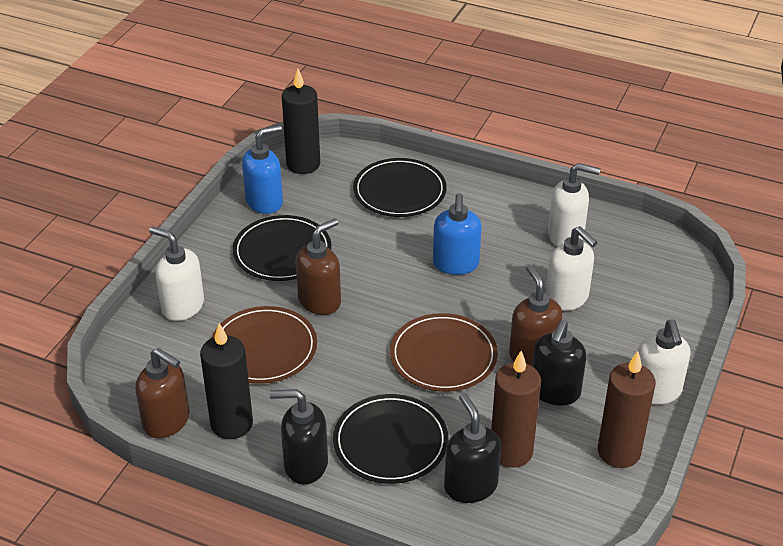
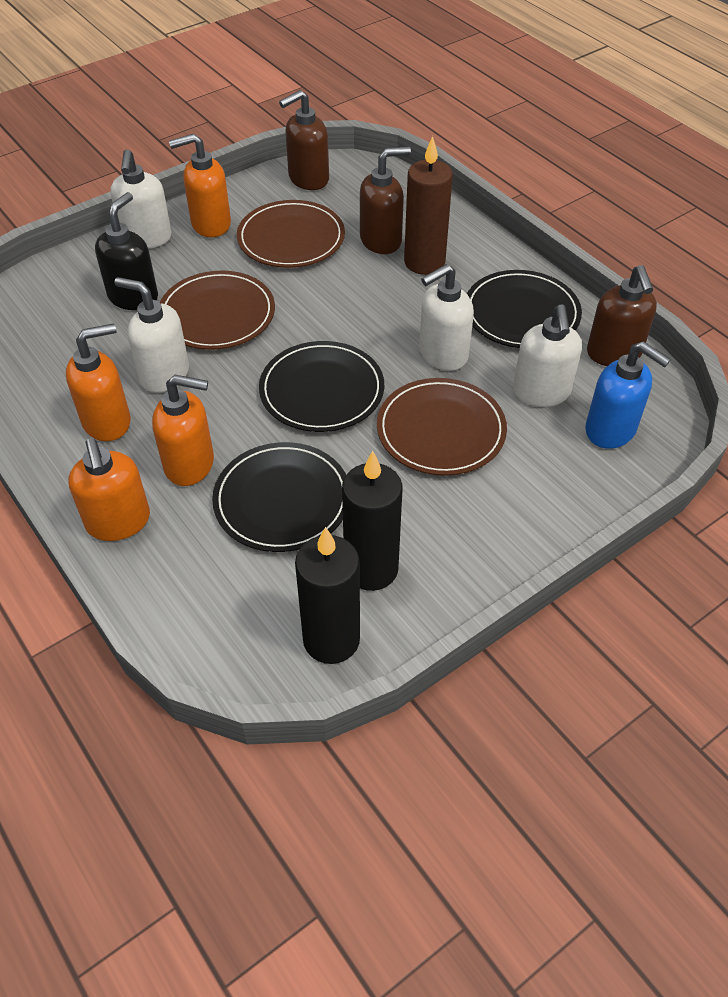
black soap dispenser: [270,389,328,484] [444,393,501,503] [532,320,587,405] = 3 -> [95,192,158,310] = 1
blue soap dispenser: [242,125,283,214] [433,193,482,275] = 2 -> [585,341,671,449] = 1
brown candle: [491,351,541,468] [598,351,656,468] = 2 -> [404,136,453,275] = 1
brown plate: [211,306,317,384] [390,313,498,392] = 2 -> [160,271,275,350] [237,200,345,268] [377,378,507,476] = 3
orange soap dispenser: none = 0 -> [66,323,131,441] [68,438,150,541] [152,375,214,486] [169,133,231,237] = 4

